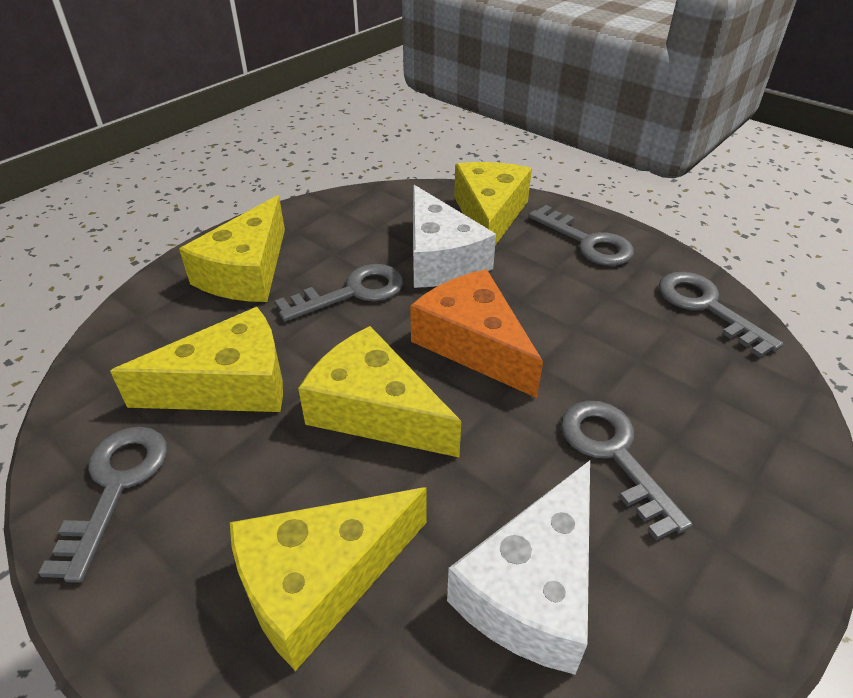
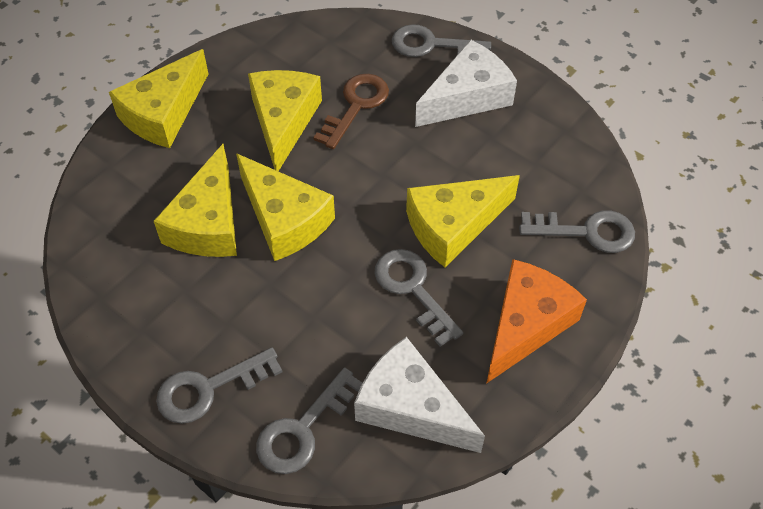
brown key: none = 0 -> [313,74,389,149] = 1

